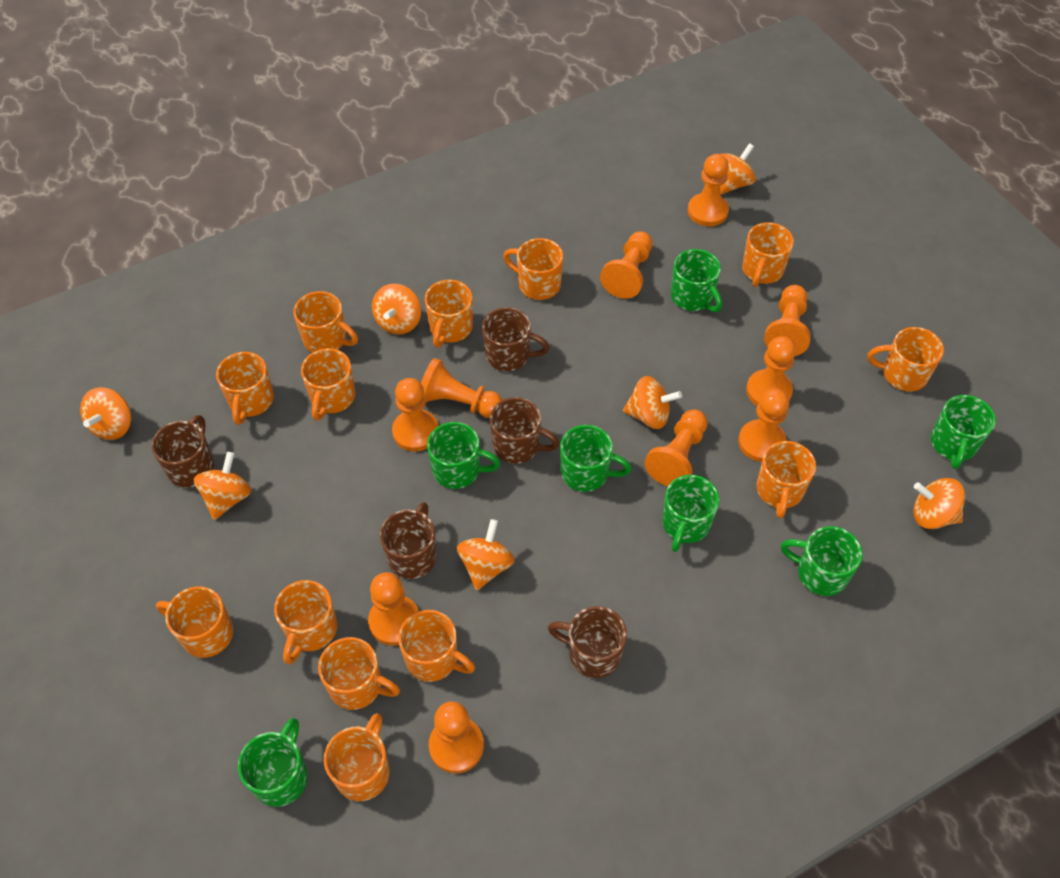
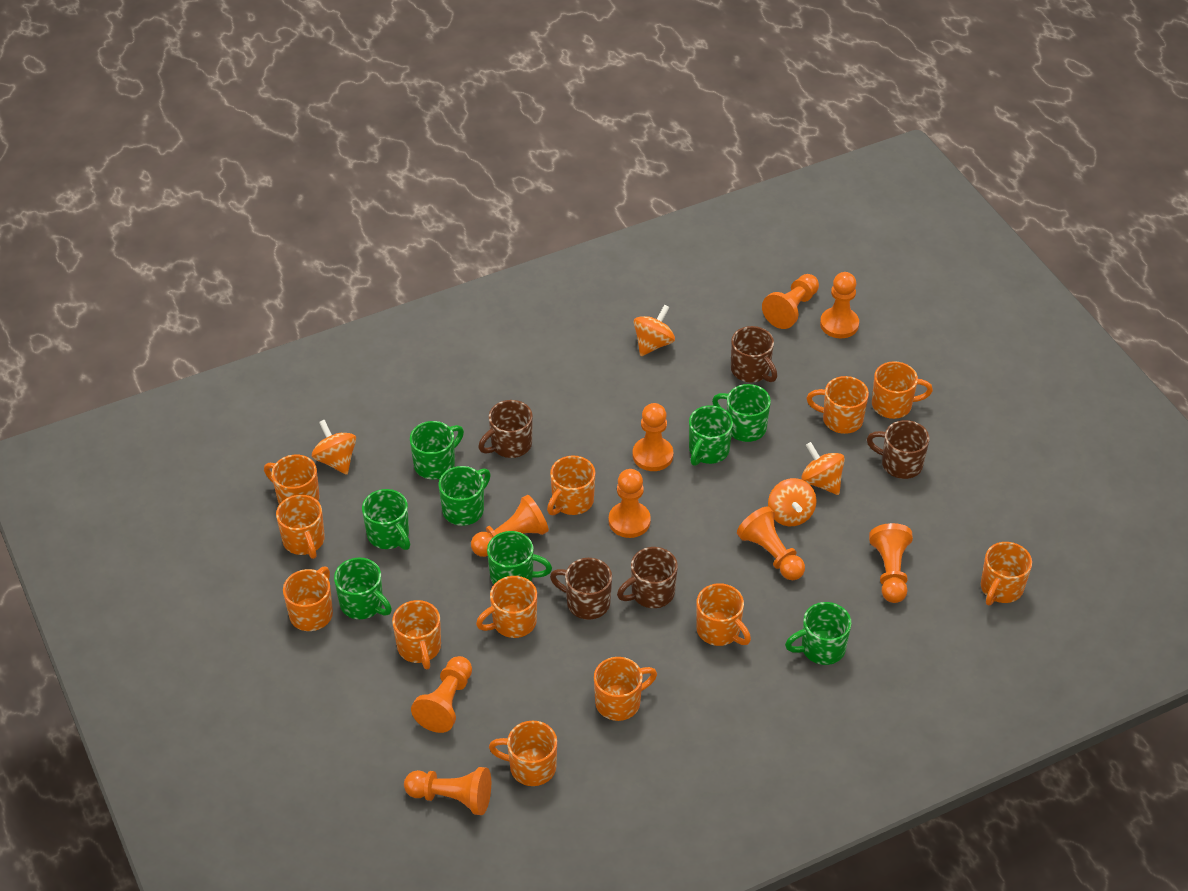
green mug: [238,718,308,807] [427,422,500,489] [560,425,632,492] [662,475,719,552] [671,249,722,312] [781,526,863,596] [931,395,996,469] = 7 -> [334,557,392,619] [362,489,410,550] [410,421,464,480] [439,466,491,526] [487,531,552,585] [689,405,733,466] [712,384,771,442] [785,602,852,665] = 8
orange mug: [156,586,233,658] [216,352,274,425] [274,580,337,664] [293,291,358,353] [301,348,355,421] [318,637,400,710] [324,713,390,801] [398,610,475,682] [425,280,473,348] [503,238,563,300] [742,222,794,287] [756,441,816,519] [867,327,944,391] = 13 -> [264,455,319,504] [276,495,325,559] [283,567,333,631] [392,600,441,669] [476,576,537,638] [489,721,557,786] [547,455,595,515] [594,657,657,721] [696,583,751,646] [807,376,869,434] [872,361,933,419] [981,542,1032,605] = 12
orange pawn: [368,572,419,646] [392,378,438,452] [421,358,502,418] [429,701,484,773] [600,231,652,299] [644,409,708,486] [688,154,729,226] [738,389,789,462] [746,336,796,406] [764,285,811,356] = 10 -> [404,767,491,815] [411,656,472,733] [471,495,549,557] [609,469,651,538] [633,403,673,471] [737,507,805,580] [762,274,819,329] [820,272,859,338] [869,523,913,603] = 9
orange spinning top: [80,387,131,440] [193,452,252,520] [372,284,421,334] [457,519,515,590] [623,376,682,429] [720,143,756,194] [913,478,965,529] = 7 -> [312,420,356,475] [634,305,675,356] [768,478,816,526] [801,442,845,495] = 4

